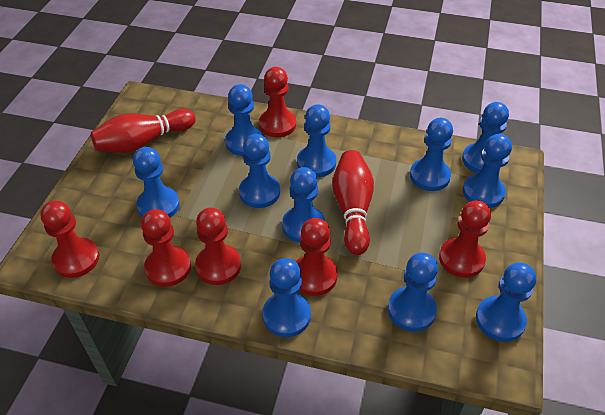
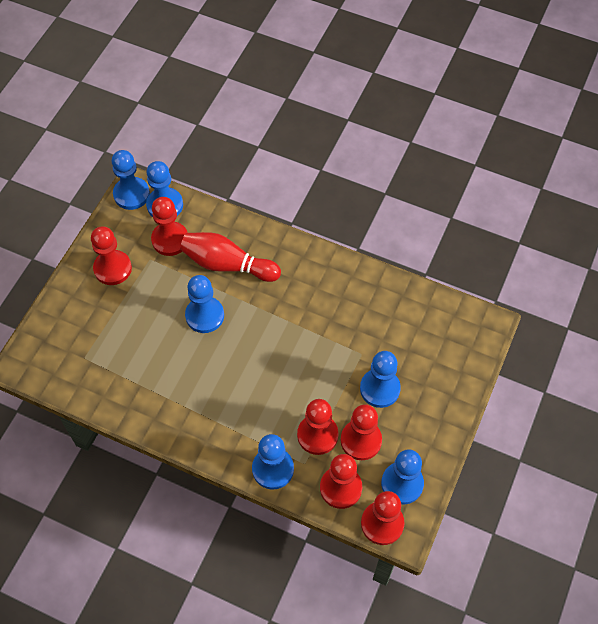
blue pawn: [133,147,180,218] [225,84,263,156] [239,134,280,208] [262,258,311,337] [282,167,325,243] [297,105,336,177] [388,253,438,332] [410,118,453,191] [462,102,509,173] [463,134,512,208] [476,263,536,342] = 11 -> [111,150,150,210] [146,161,183,217] [185,275,224,333] [252,434,294,489] [360,351,401,408] [381,449,424,504] = 6
red bowling pin: [91,109,195,153] [332,150,374,255] = 2 -> [180,232,281,282] = 1

